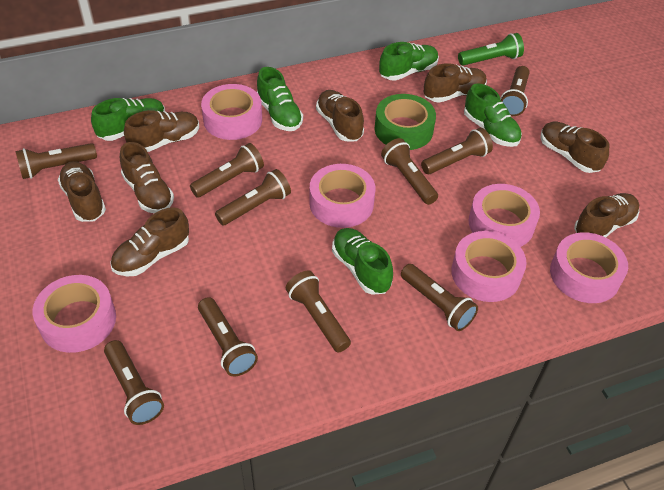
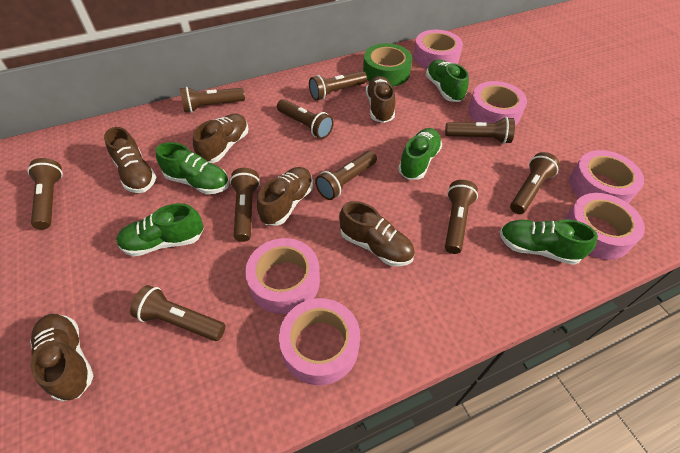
brown shoe: [58,161,106,222] [110,207,189,277] [120,142,174,213] [124,110,199,152] [316,90,364,141] [424,63,487,103] [540,122,609,173] [574,193,639,237] = 8 -> [30,314,93,401] [104,127,156,193] [193,114,249,163] [257,167,313,226] [339,201,415,267] [366,76,395,123] = 6
green flashlight: [458,33,524,66] = 1 -> none = 0

